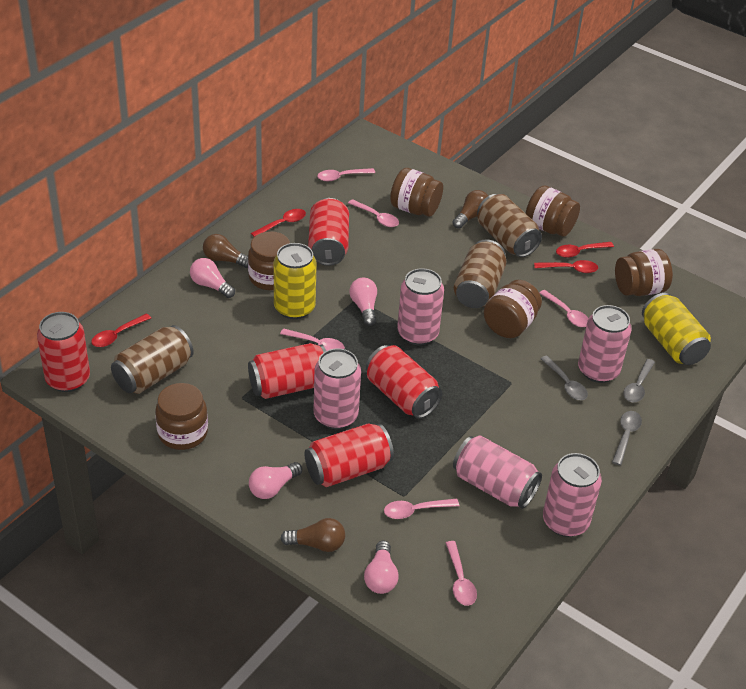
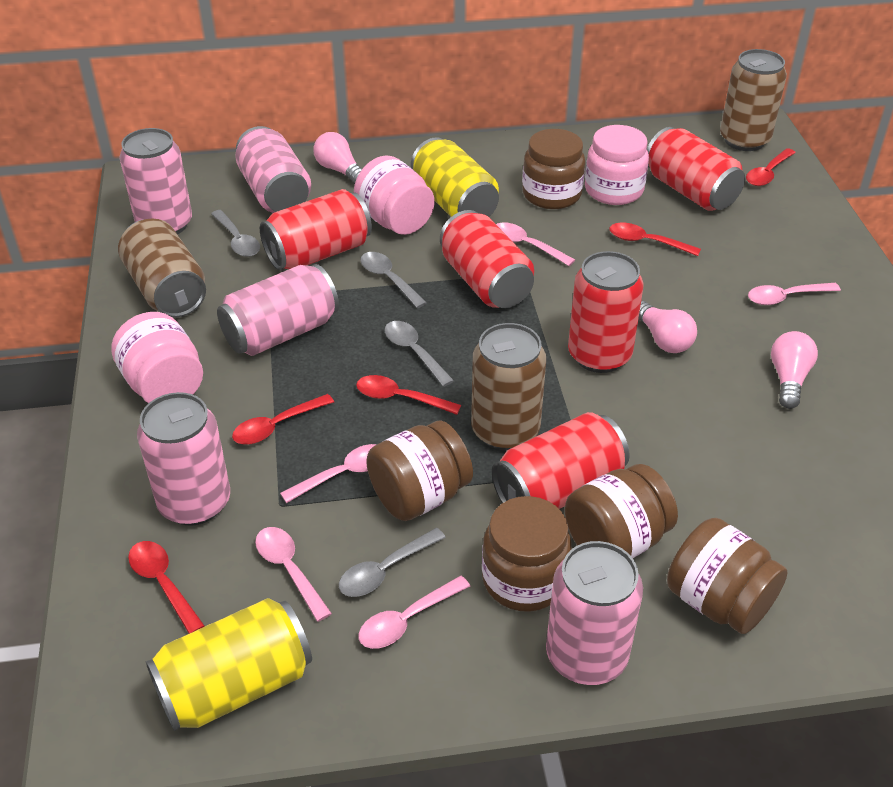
brown jar: [155,383,208,450] [248,231,290,290] [390,168,443,217] [484,280,542,338] [526,185,580,237] [615,249,673,296] = 6 -> [366,420,473,521] [482,496,572,612] [522,129,585,209] [565,464,678,558] [667,518,787,634] = 5
brown light bulb: [203,234,248,268] [280,518,345,552] [453,190,488,229] = 3 -> none = 0
grey spoon: [540,356,588,400] [612,411,642,465] [623,359,655,402] = 3 -> [211,210,260,257] [339,528,446,597] [361,252,427,308] [385,321,454,387] = 4
pink jar: none = 0 -> [111,312,203,403] [354,155,435,235] [585,125,649,205] = 3
pink light bulb: [190,258,235,298] [249,462,302,499] [349,277,377,326] [364,540,399,594] = 4 -> [313,132,362,184] [639,301,697,353] [771,331,818,409] = 3
pink spoon: [280,328,345,351] [317,168,375,181] [348,199,399,227] [384,498,459,519] [446,541,477,606] [540,290,588,327] = 6 -> [255,527,332,622] [280,444,377,503] [359,576,470,649] [496,222,575,266] [748,283,841,305] = 5
red spoon: [91,313,151,347] [251,209,306,237] [534,260,598,273] [556,242,614,258] = 4 -> [128,541,205,634] [232,394,334,445] [356,375,461,415] [609,222,701,256] [746,148,796,186] = 5

